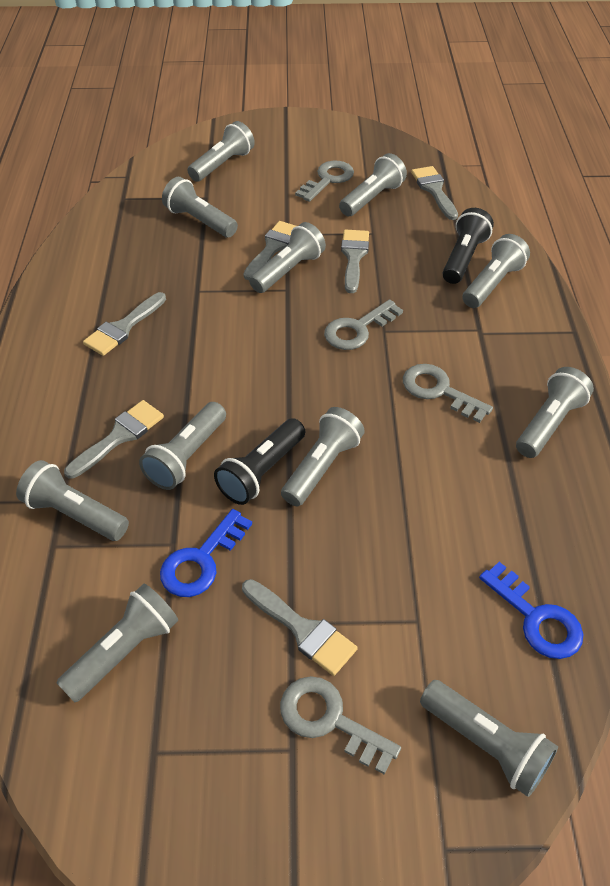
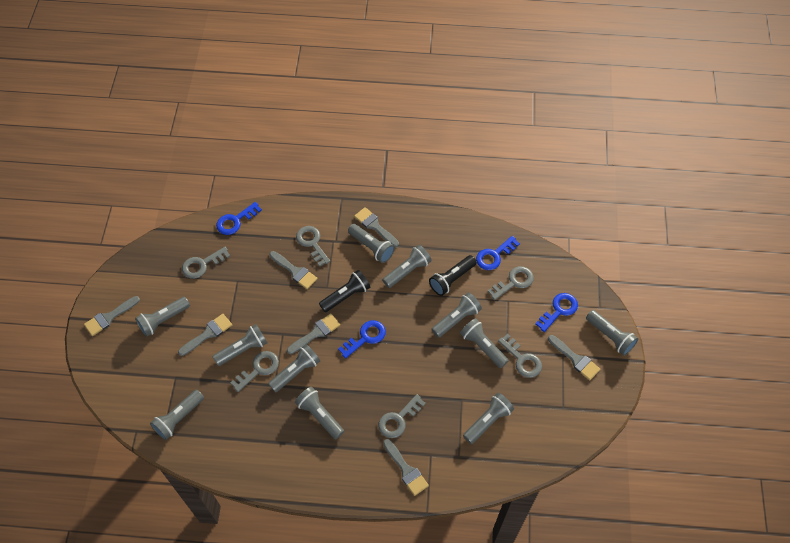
blue key: [160,509,252,597] [479,562,583,659] = 2 -> [216,202,262,235] [338,320,386,359] [476,236,520,270] [535,293,578,332] = 4
grey brush: [64,400,164,479] [83,292,166,356] [242,579,357,676] [243,221,296,280] [341,230,369,293] [411,166,458,220] = 6 -> [84,296,140,336] [178,314,232,356] [270,251,318,289] [287,313,340,354] [354,207,399,247] [383,439,429,496] [548,335,600,380] = 7
grey key: [280,676,401,775] [295,161,354,202] [324,299,403,350] [403,364,493,423] = 4 -> [182,247,230,279] [230,351,279,392] [296,226,330,267] [378,394,426,438] [488,266,534,300] [498,334,542,378] = 6

